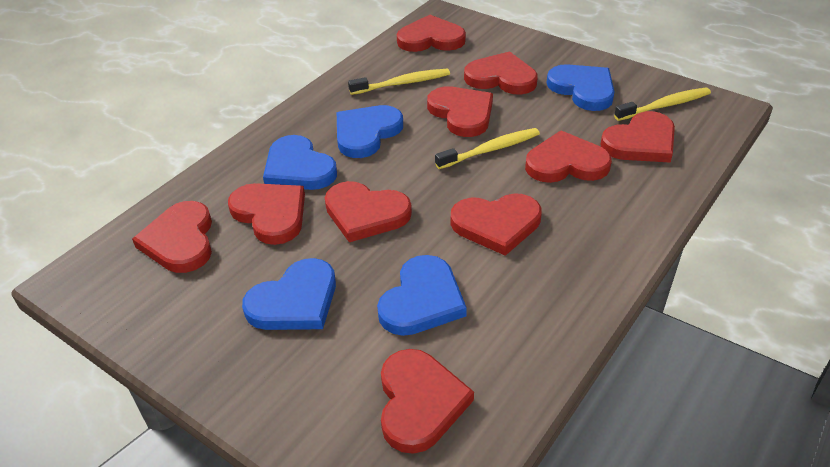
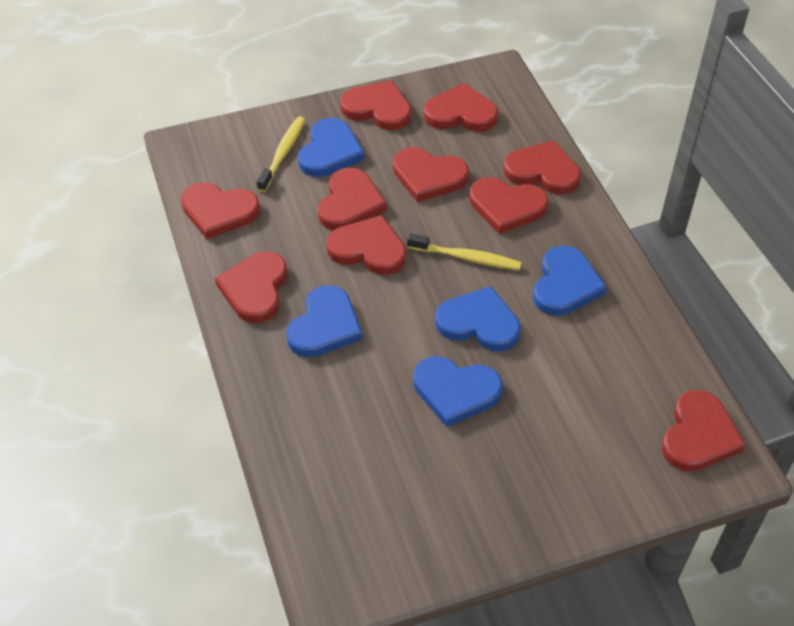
yellow toothbrush: [348,69,450,95] [435,128,540,169] [614,88,711,121] = 3 -> [257,117,305,192] [407,233,522,270] = 2

